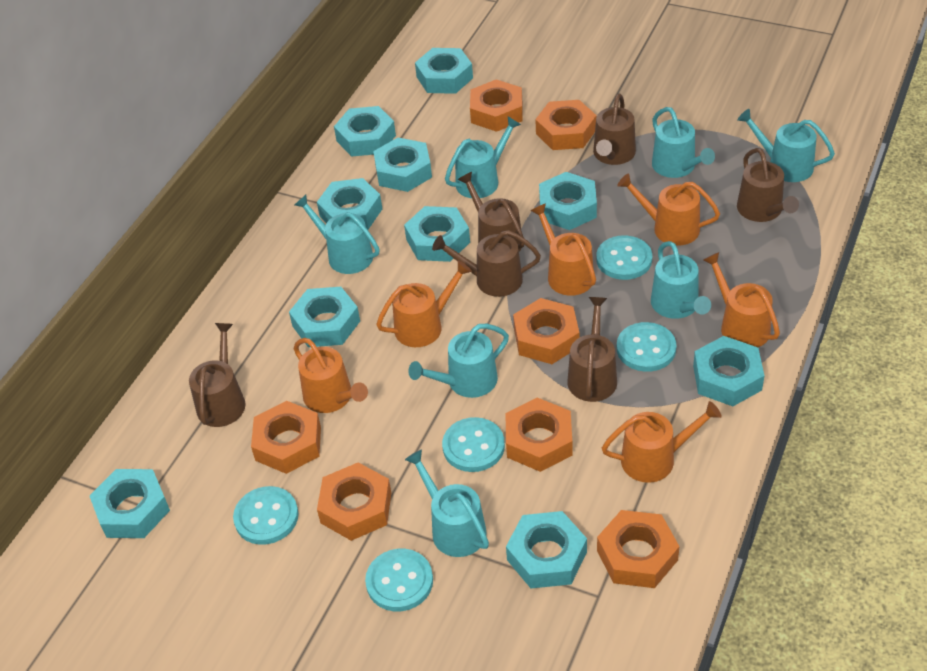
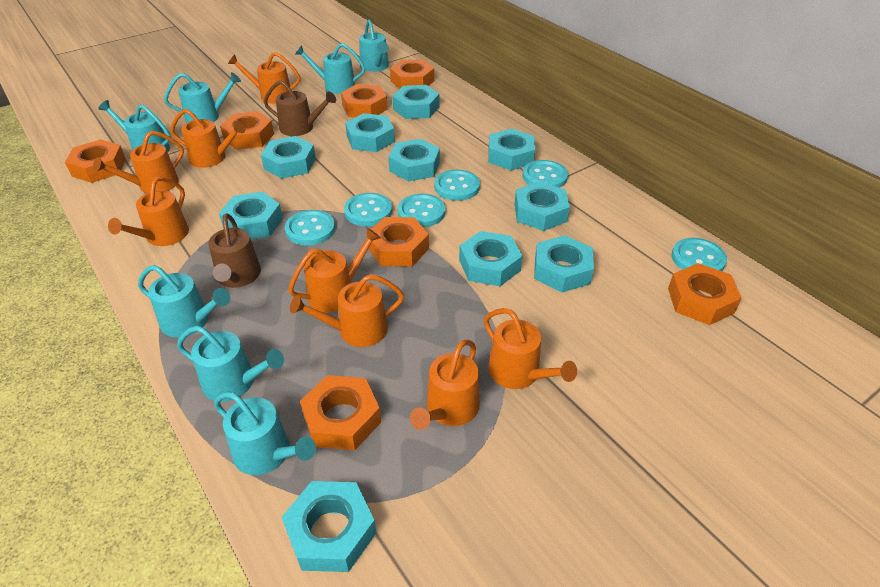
brown watering can: [189,323,246,427] [432,230,541,297] [457,172,524,252] [568,297,617,402] [593,93,636,165] [737,148,799,222] = 6 -> [208,213,261,288] [264,80,336,136] = 2
orange watering can: [293,338,368,413] [376,261,472,347] [531,203,596,296] [602,401,722,483] [617,173,720,246] [703,252,780,347] = 6 -> [93,131,184,193] [108,177,189,246] [170,109,246,168] [228,52,301,104] [288,228,381,312] [290,274,404,347] [410,340,480,430] [484,308,577,389] = 8
turquoise button: [233,486,299,545] [365,549,433,611] [442,417,505,472] [596,235,652,280] [617,322,676,372] = 5 -> [285,210,335,246] [344,193,392,226] [397,194,445,227] [434,170,480,201] [523,160,568,188] [671,238,727,271] = 6

